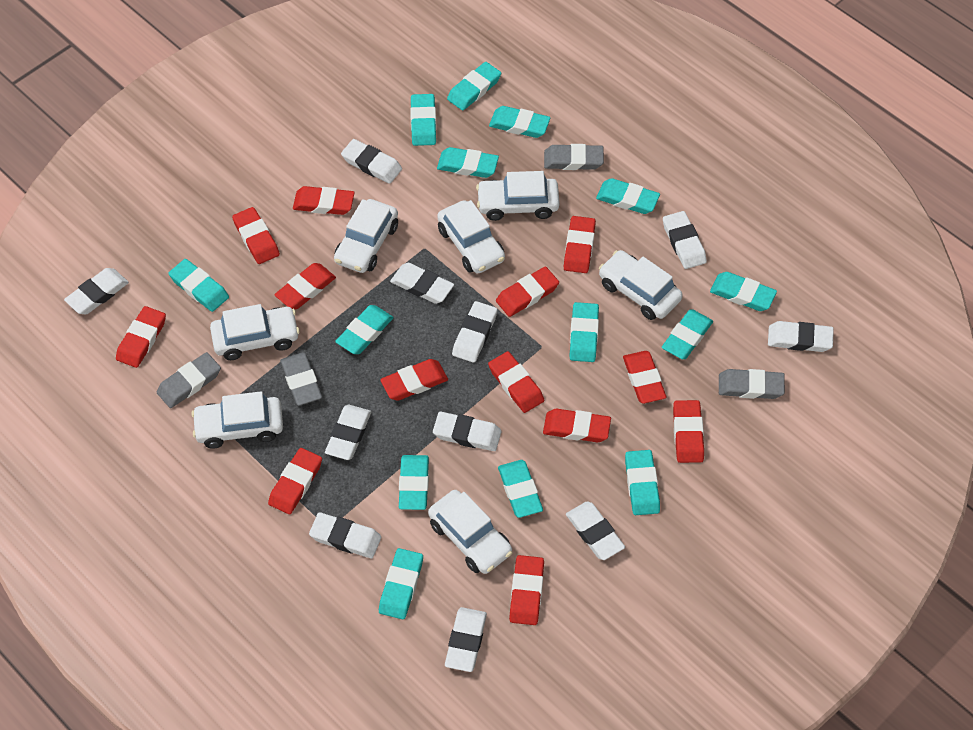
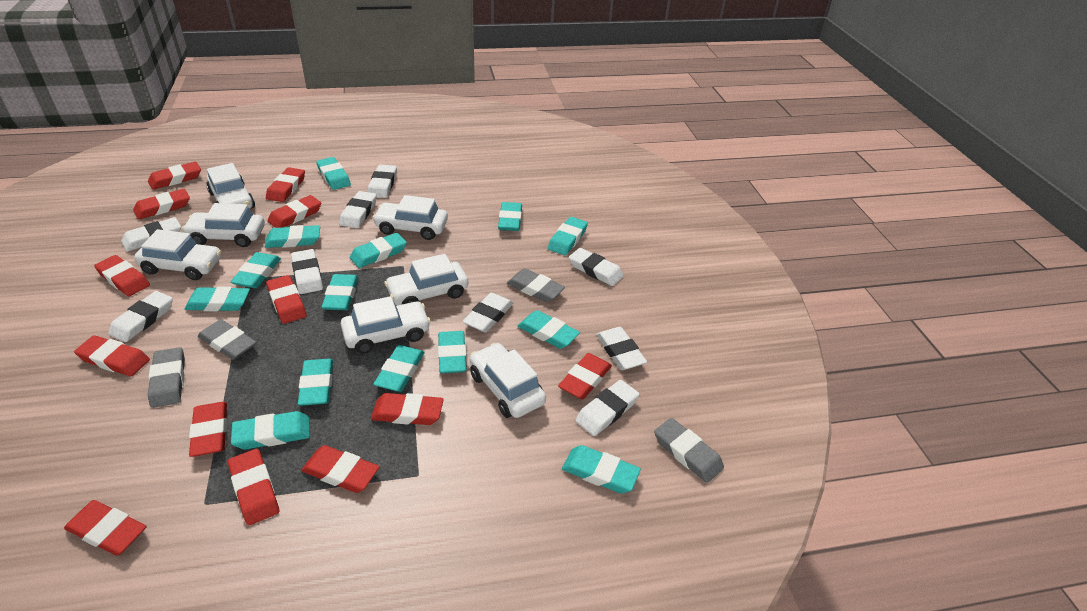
white eraser: [64,268,129,314] [309,512,381,558] [325,405,371,460] [341,139,402,184] [390,263,454,304] [433,412,502,451] [445,607,487,672] [452,301,497,363] [566,501,625,560] [663,211,707,269] [768,321,834,352] = 11 -> [108,291,173,342] [121,217,181,252] [291,249,323,294] [339,191,377,228] [368,165,397,198] [463,293,513,333] [569,248,624,286] [575,380,640,436] [596,327,647,370] = 9

